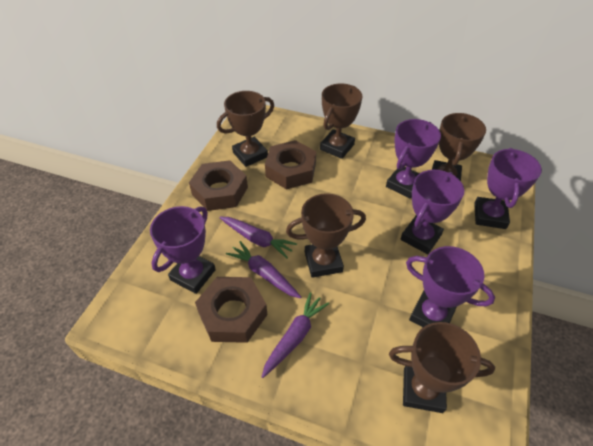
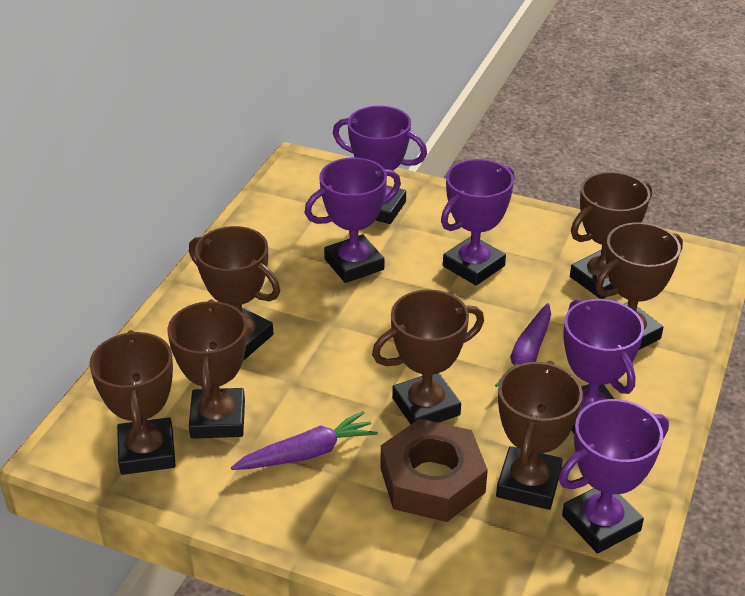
brown nut: [189,160,248,211] [195,277,267,343] [265,140,316,190] = 3 -> [381,419,488,522] = 1
brown trophy: [217,91,274,167] [286,193,366,278] [320,84,363,159] [389,322,495,413] [432,113,486,181] = 5 -> [89,330,176,475] [167,299,247,439] [189,226,280,361] [372,289,484,425] [496,360,583,510] [570,172,652,299] [595,222,683,350] = 7
purple carrot: [219,217,297,259] [226,241,301,299] [262,292,329,378] = 3 -> [231,411,378,470] [495,303,551,387] = 2

